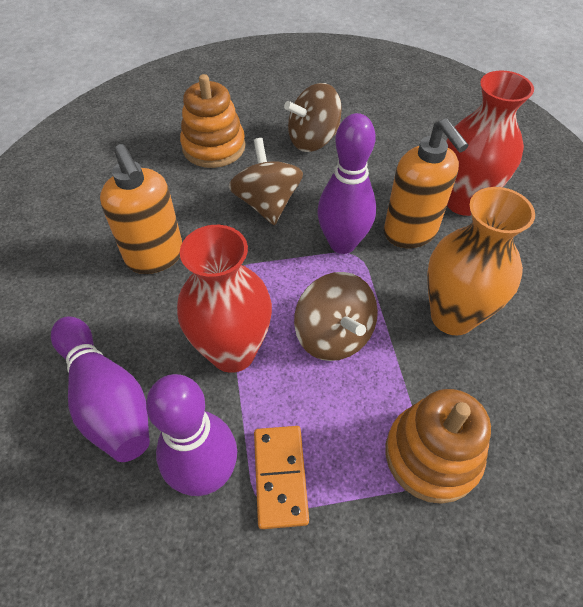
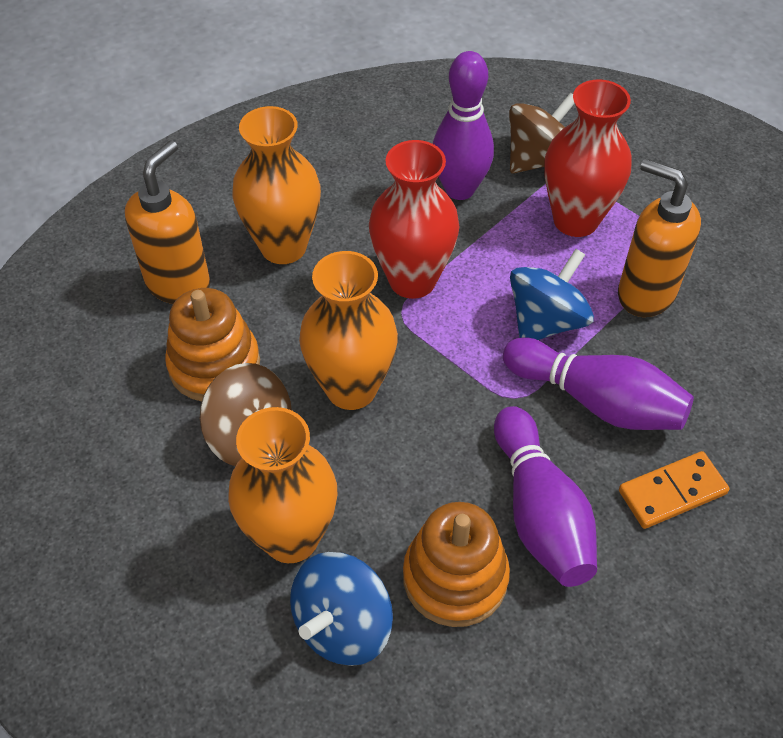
blue spinning top: none = 0 -> [290,552,393,666] [510,249,594,340] = 2
brown spinning top: [228,138,303,225] [284,83,342,152] [294,272,378,361] = 3 -> [200,363,292,466] [509,93,575,173] = 2
orange vase: [427,187,535,336] = 1 -> [228,407,337,563] [232,106,321,264] [299,251,398,410] = 3

